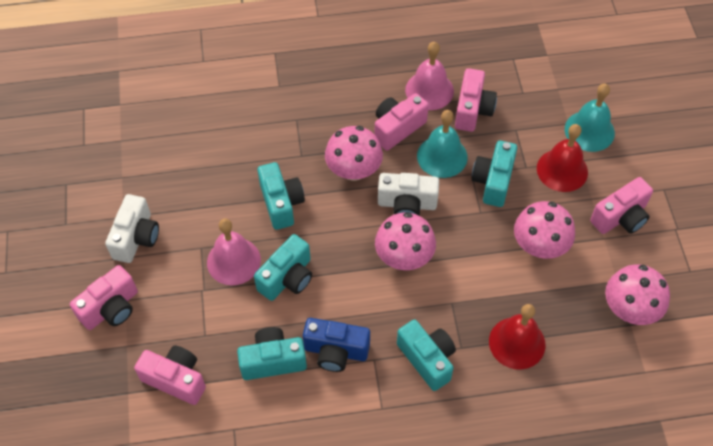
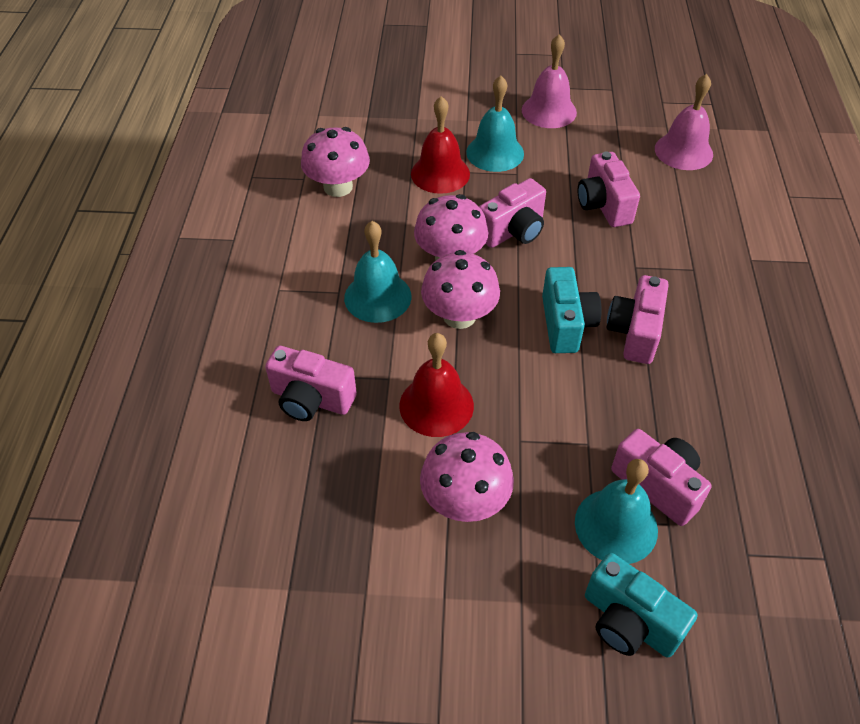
blue camera: [303,318,370,372] = 1 -> none = 0
turquoise bell: [417,110,468,178] [565,83,615,152] = 2 -> [344,221,412,323] [466,76,524,172] [575,459,658,564] = 3
turquoise camera: [237,327,307,380] [254,234,312,301] [258,162,305,230] [397,320,456,391] [472,141,517,207] = 5 -> [542,267,602,353] [585,553,697,658] = 2
white camera: [105,194,159,263] [378,173,439,215] = 2 -> none = 0

